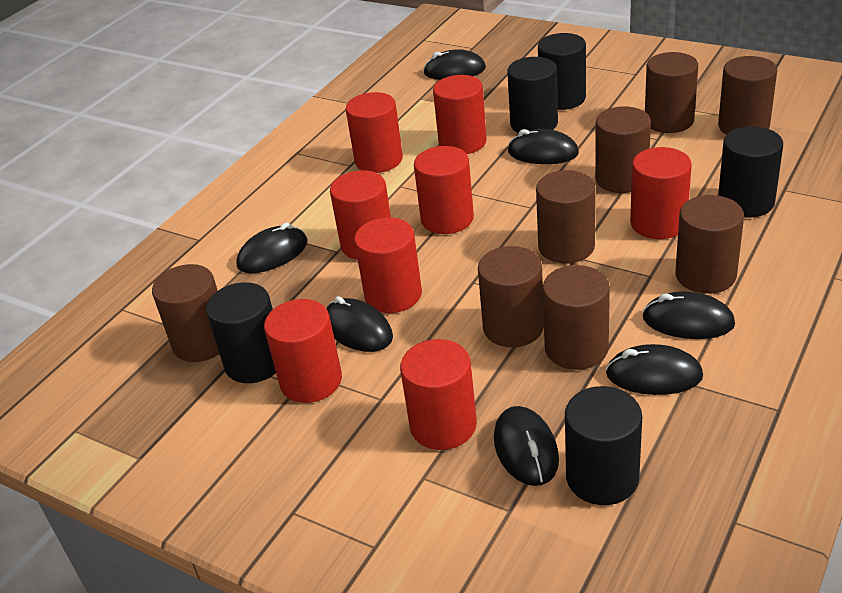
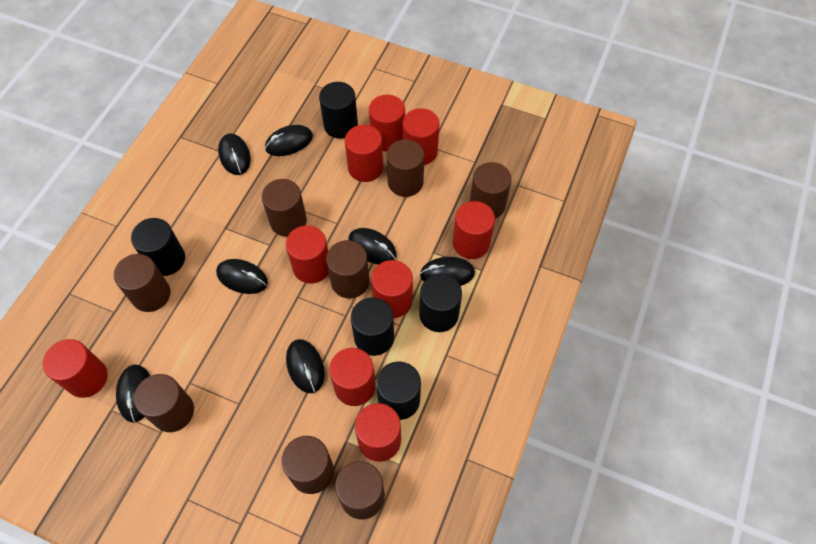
red cylinder: [264,299,342,403] [330,170,391,260] [346,92,403,173] [354,217,422,313] [400,339,477,450] [414,146,474,234] [433,75,487,154] [630,147,692,239] = 8 -> [43,339,108,398] [286,225,329,283] [329,348,376,406] [345,125,383,182] [355,403,401,462] [369,95,405,152] [371,260,413,318] [403,108,439,165] [453,201,495,259] = 9

